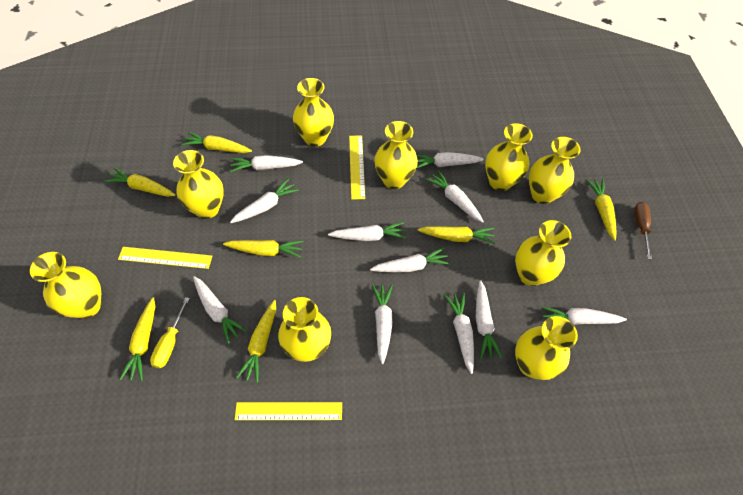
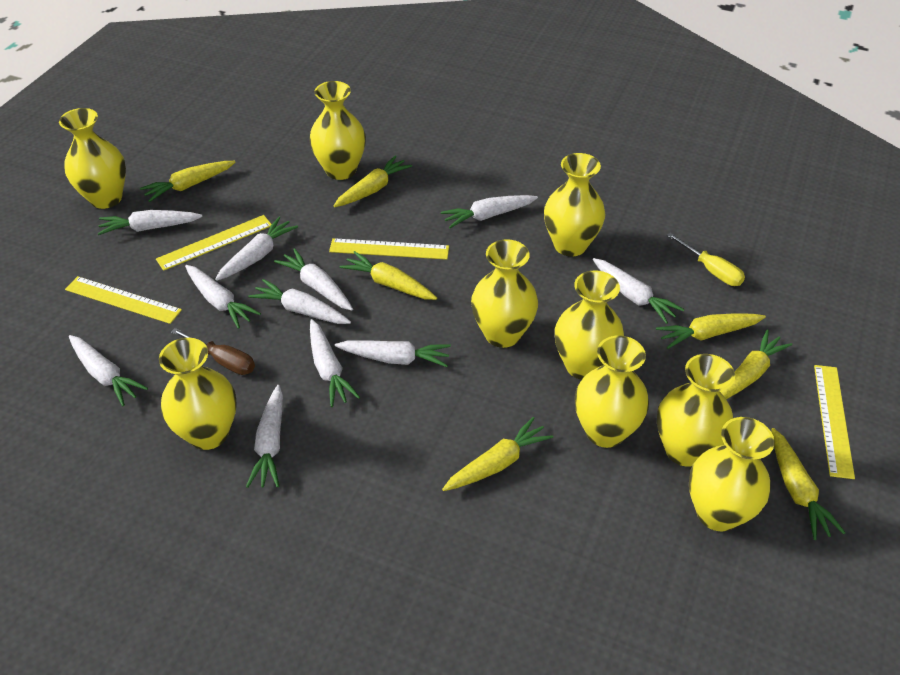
yellow ruler: [118,247,212,269] [235,402,342,420] [349,136,365,200] = 3 -> [65,276,182,324] [156,215,272,271] [329,238,449,260] [814,365,855,479] = 4

